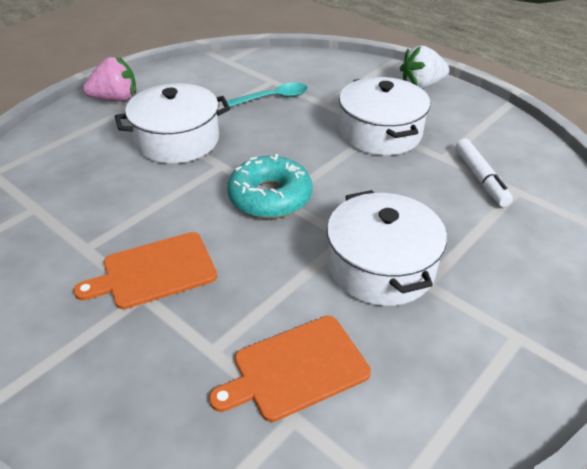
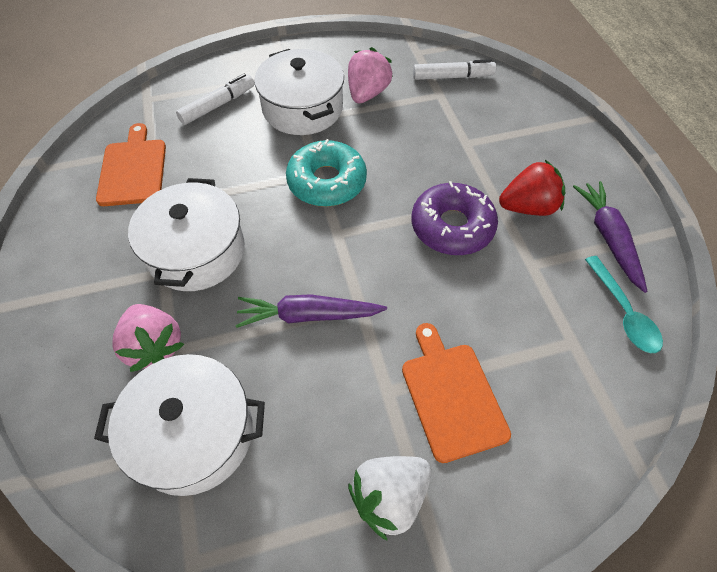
pink strawberry: [83,57,136,101] = 1 -> [112,304,184,372] [348,47,393,103] = 2
purple carrot: none = 0 -> [235,294,387,328] [573,181,647,293] = 2
purple donut: none = 0 -> [412,181,498,255] = 1
red strawberry: none = 0 -> [499,160,565,216] = 1
white marker: [455,139,513,207] = 1 -> [176,74,255,125] [413,59,496,80] = 2

